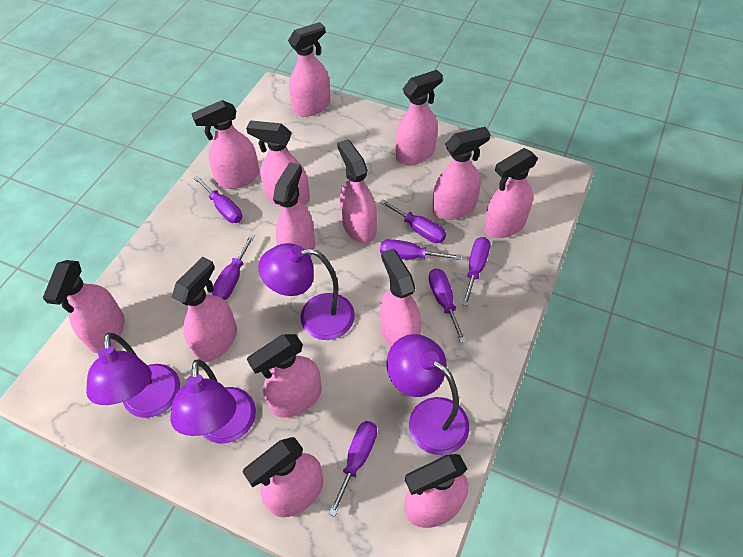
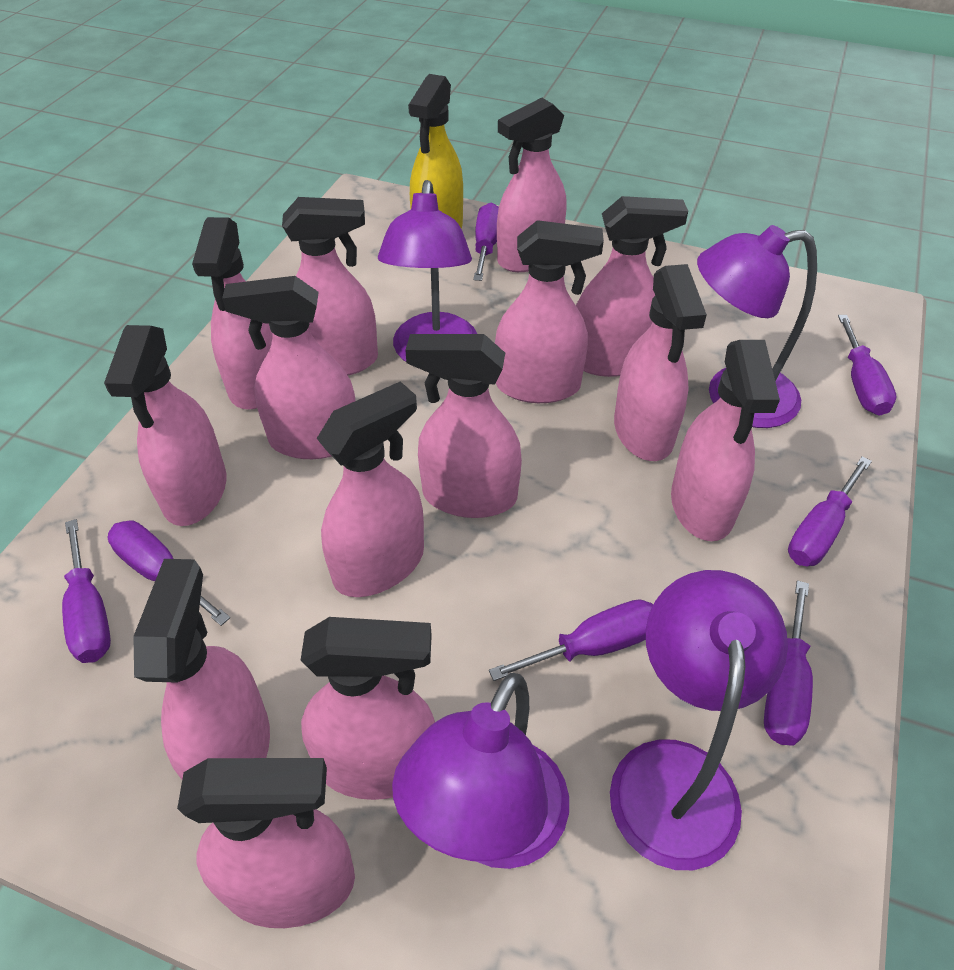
yellow spray bottle: none = 0 -> [408,74,463,228] = 1

